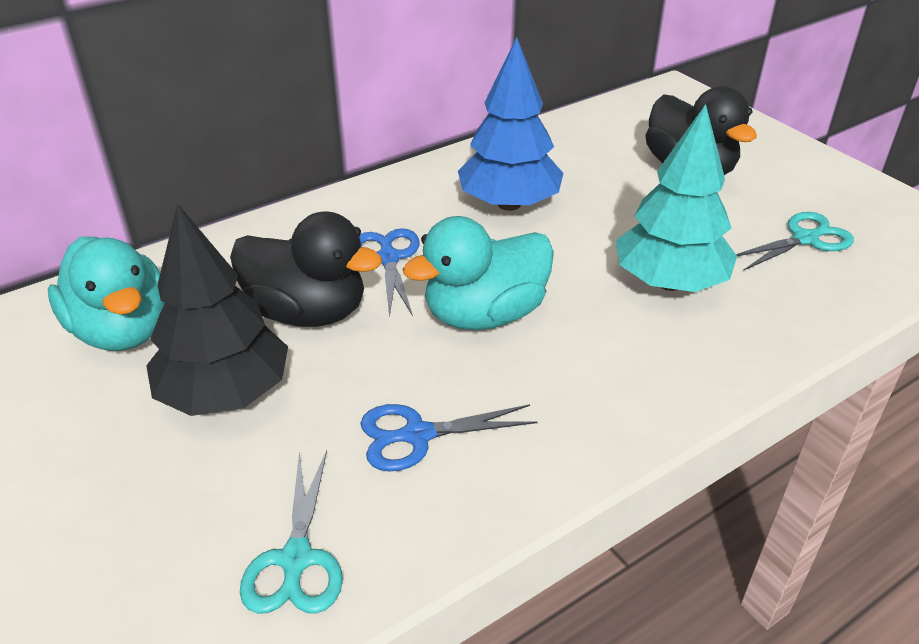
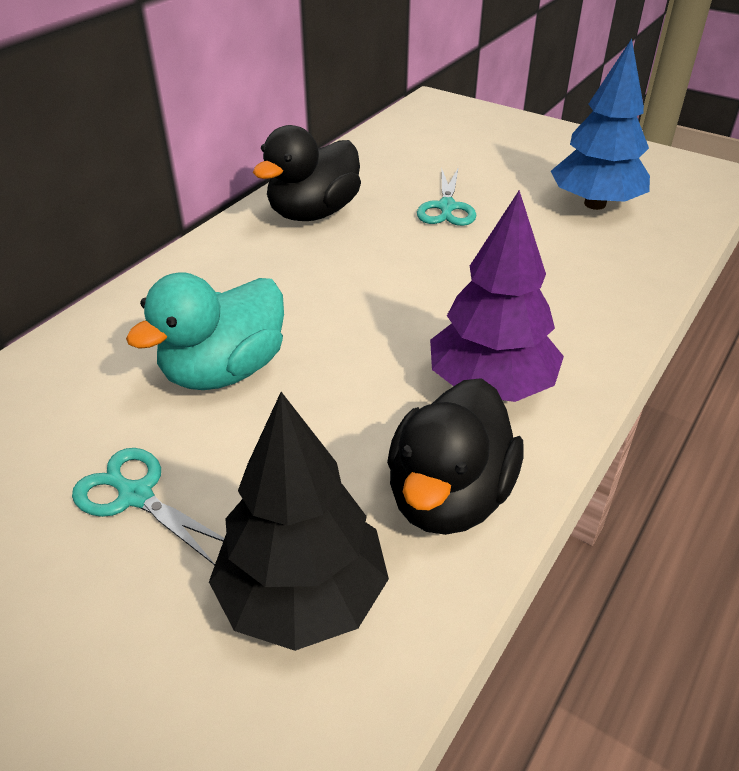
blue scissors: [359,228,420,318] [360,404,537,471] = 2 -> none = 0
purple tree: none = 0 -> [430,190,564,402] = 1
turquoise duck: [48,236,165,351] [403,216,554,330] = 2 -> [126,272,284,390] = 1
turquoise tree: [616,104,737,292] = 1 -> none = 0

